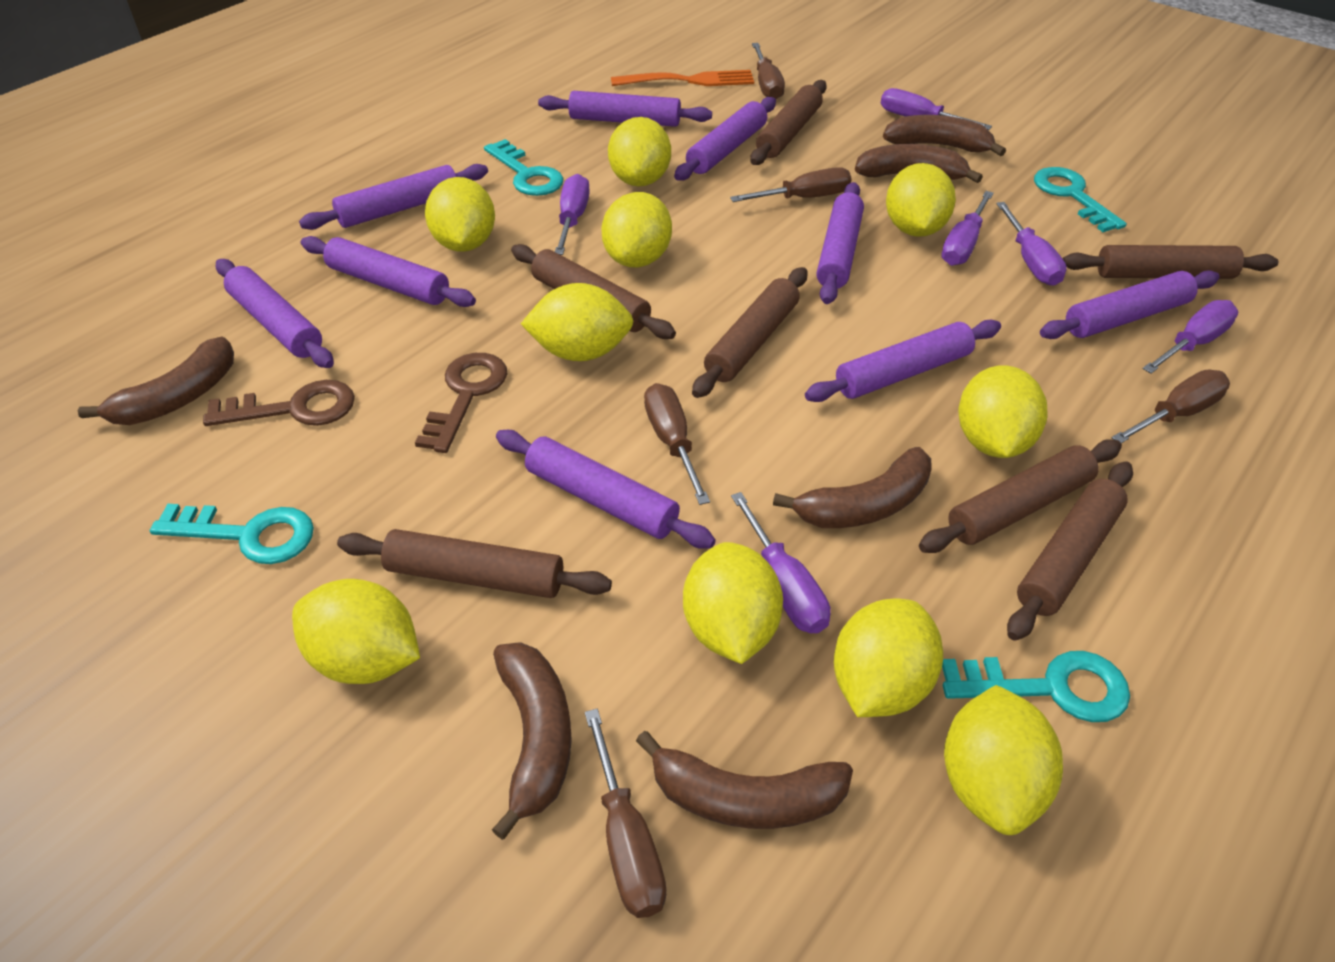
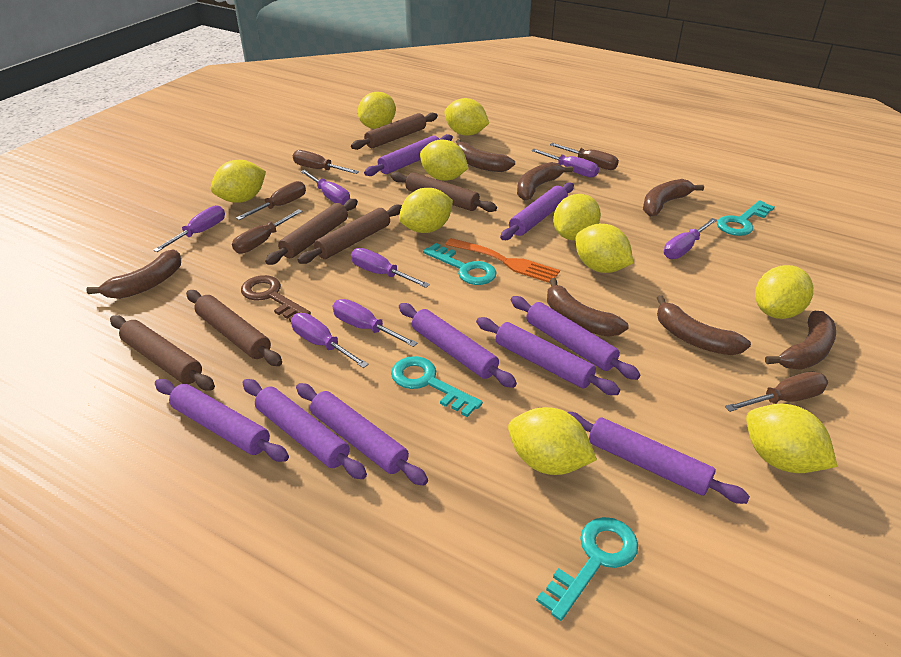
brown banana: [78,337,234,425] [492,642,572,840] [636,731,853,829] [773,447,931,528] [855,144,983,183] [883,115,1006,156] = 6 -> [86,249,181,299] [456,139,515,172] [517,162,573,201] [547,278,629,337] [643,179,704,217] [657,295,751,355] [765,311,836,370] = 7
brown key: [203,380,355,426] [415,353,507,453] = 2 -> [241,275,311,322] = 1
brown rolling pin: [337,529,612,598] [511,244,676,339] [692,267,808,398] [750,80,827,165] [919,439,1122,553] [1007,461,1133,641] [1063,245,1278,279] = 7 -> [110,315,215,390] [186,290,282,366] [265,199,358,265] [298,204,402,264] [351,113,438,150] [391,172,497,212] = 6
purple screwdriver: [555,174,590,255] [731,492,831,633] [881,88,992,130] [941,191,994,266] [996,202,1067,286] [1142,300,1238,374] = 6 -> [153,205,225,252] [291,313,369,368] [300,170,350,205] [333,299,418,347] [351,248,430,288] [531,149,599,178] [664,218,717,259] = 7

